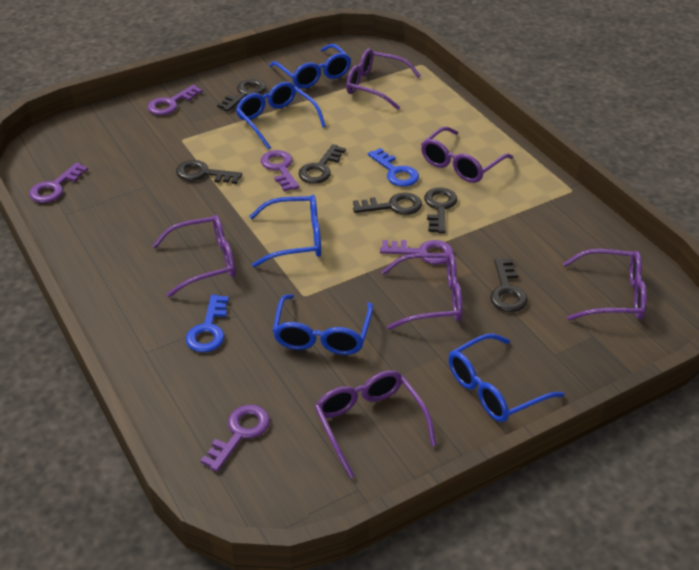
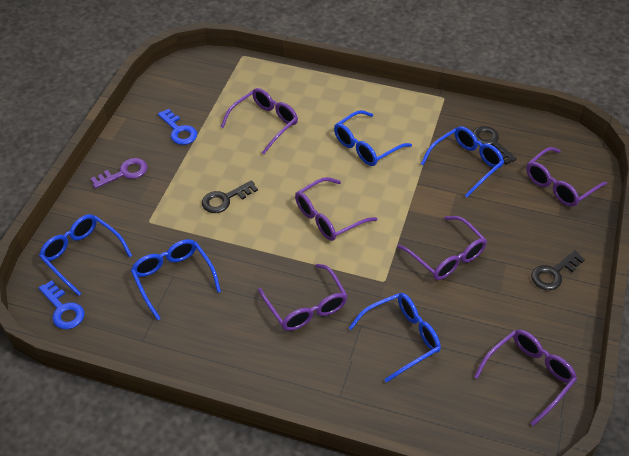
black key: [176,160,242,184] [217,79,266,112] [299,144,346,184] [353,192,422,215] [424,187,457,233] [490,258,528,312] = 6 -> [202,180,258,213] [473,126,517,165] [531,250,585,290] = 3
purple key: [29,163,88,203] [147,85,203,115] [200,405,270,472] [261,150,299,191] [380,240,454,265] = 5 -> [91,158,147,189] = 1

